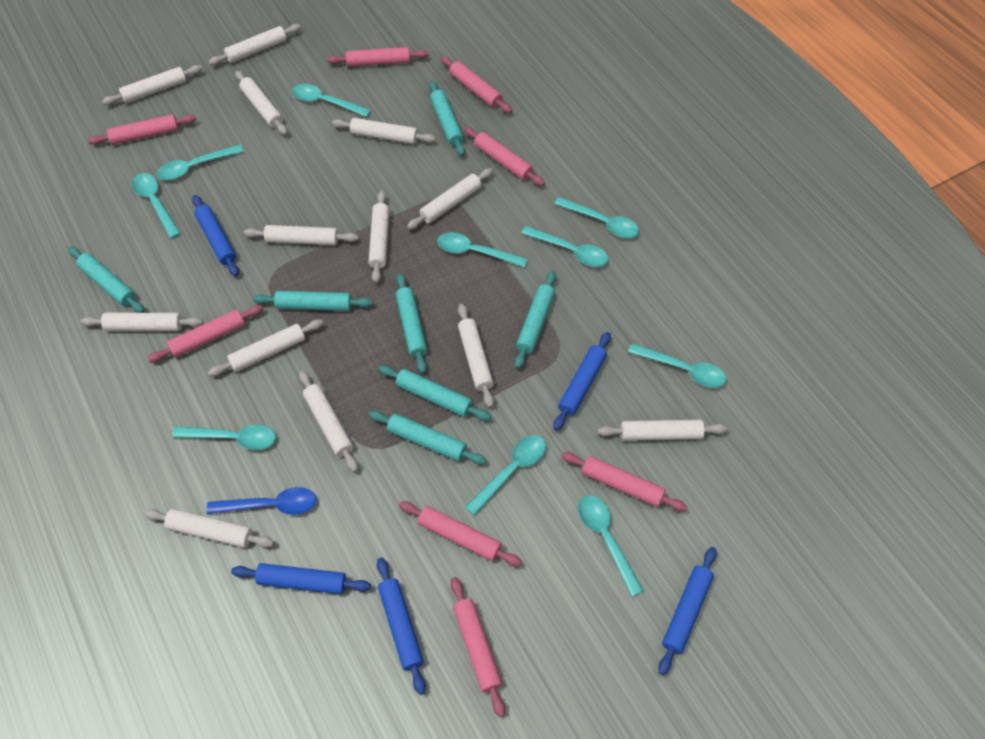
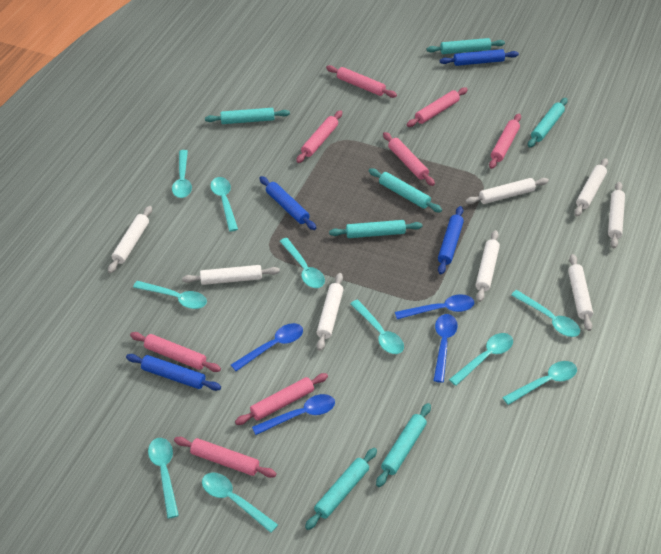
blue rolling pin: [192,195,239,276] [231,563,371,594] [377,558,426,695] [553,332,611,431] [658,547,717,675] = 5 -> [126,354,221,391] [260,176,316,230] [438,206,464,274] [440,49,519,66] = 4
blue spoon: [207,487,316,515] = 1 -> [231,323,303,371] [252,394,335,435] [395,294,474,319] [433,314,458,383] = 4
white rolling pin: [80,313,203,331] [102,65,202,105] [144,509,274,548] [208,319,323,377] [209,24,301,65] [235,71,288,135] [244,225,359,245] [299,371,358,472] [332,118,436,144] [368,191,389,283] [407,168,493,230] [458,304,494,408] [597,420,728,441] = 13 -> [108,206,152,273] [182,265,280,285] [317,273,343,351] [465,178,549,204] [476,230,500,302] [568,254,593,331] [574,158,608,216] [608,182,625,248] = 8

